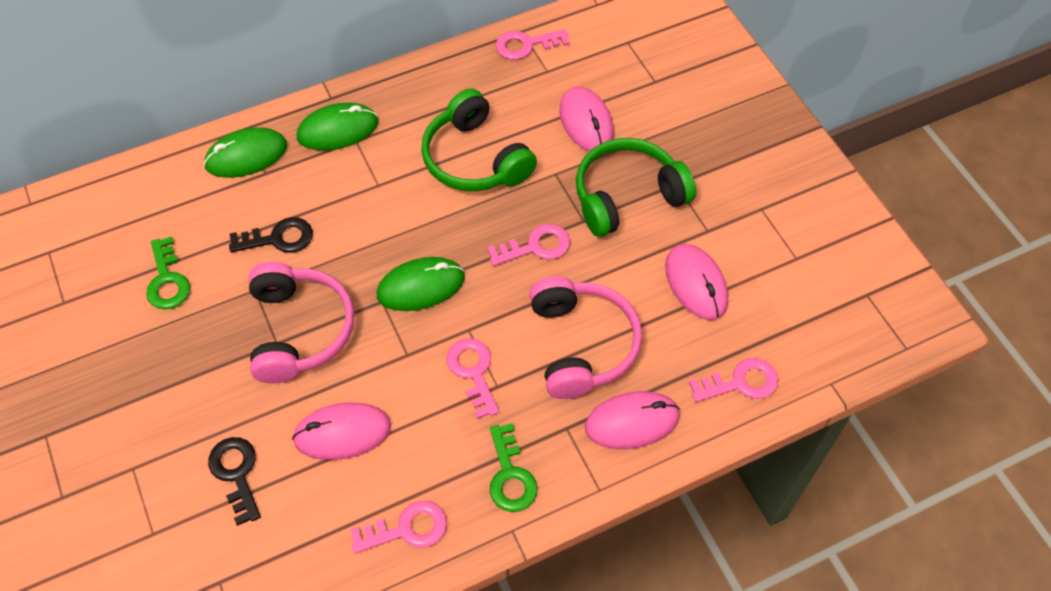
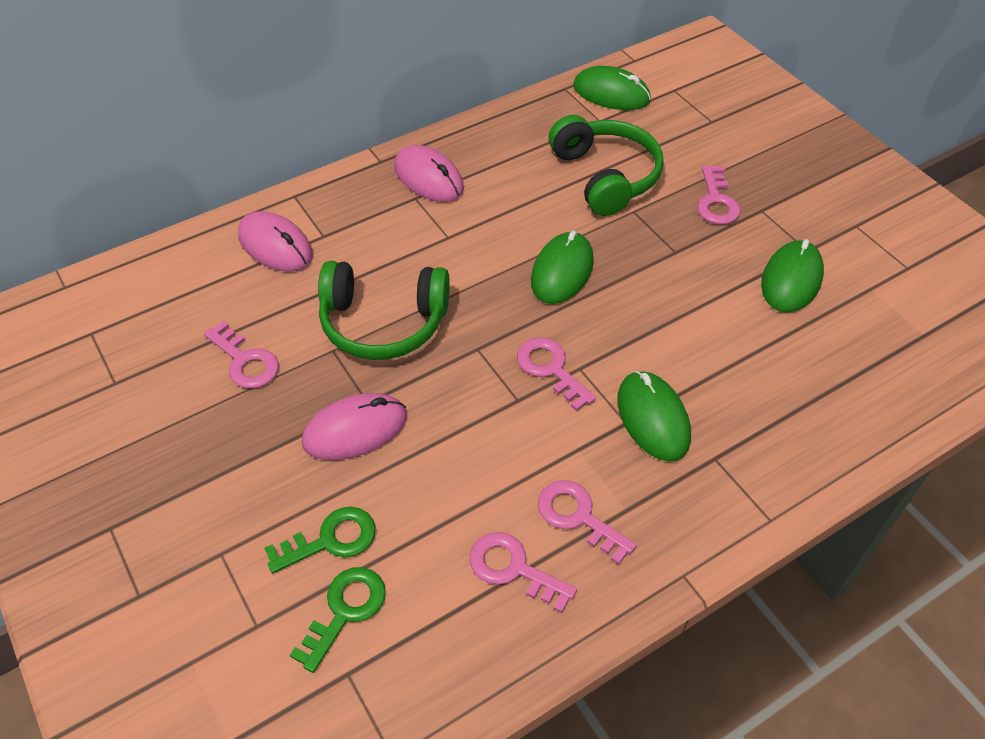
black key: [208,437,261,526] [229,217,313,253] = 2 -> none = 0
green mouse: [204,128,287,178] [297,103,378,151] [377,257,465,311] = 3 -> [531,230,594,304] [573,66,651,110] [617,371,691,461] [761,239,824,313] = 4
pink headphones: [249,262,355,383] [529,276,642,399] = 2 -> none = 0
pink mouse: [292,402,391,460] [559,87,614,152] [585,391,680,449] [665,244,728,320] = 4 -> [238,211,313,272] [302,393,407,460] [394,145,464,202] = 3

